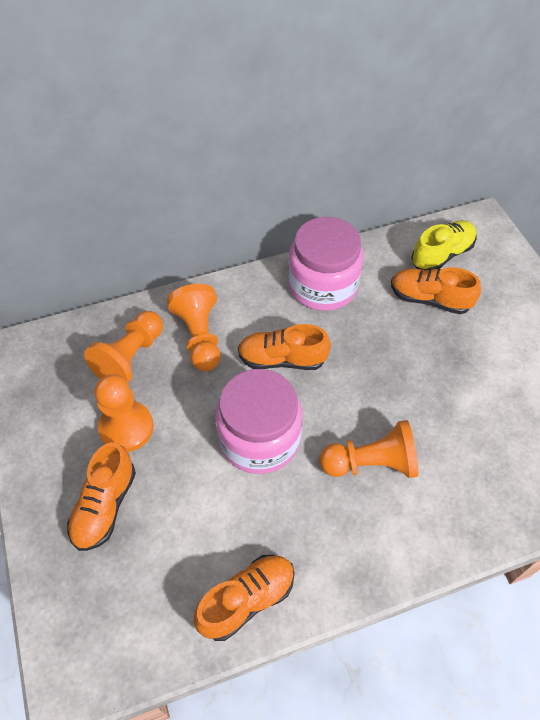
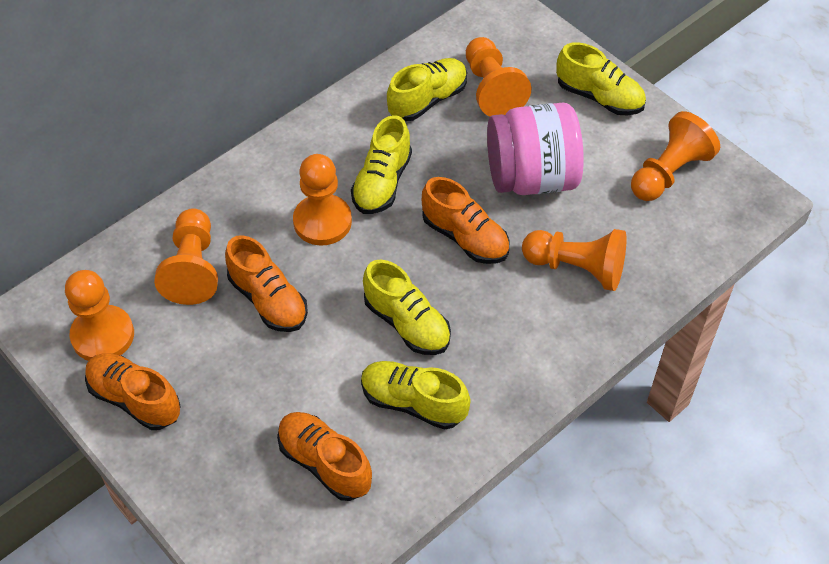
orange pawn: [84,311,163,383] [94,374,154,452] [167,284,220,371] [320,420,419,478] = 4 -> [65,270,134,361] [154,208,218,305] [293,154,352,246] [466,37,531,116] [522,229,627,291] [631,111,720,201] = 6
pink jar: [215,369,302,474] [288,217,364,311] = 2 -> [487,103,584,195] = 1
yellow shoe: [412,220,477,270] = 1 -> [351,115,412,214] [361,361,471,430] [363,260,451,355] [387,58,467,121] [556,42,646,115] = 5

